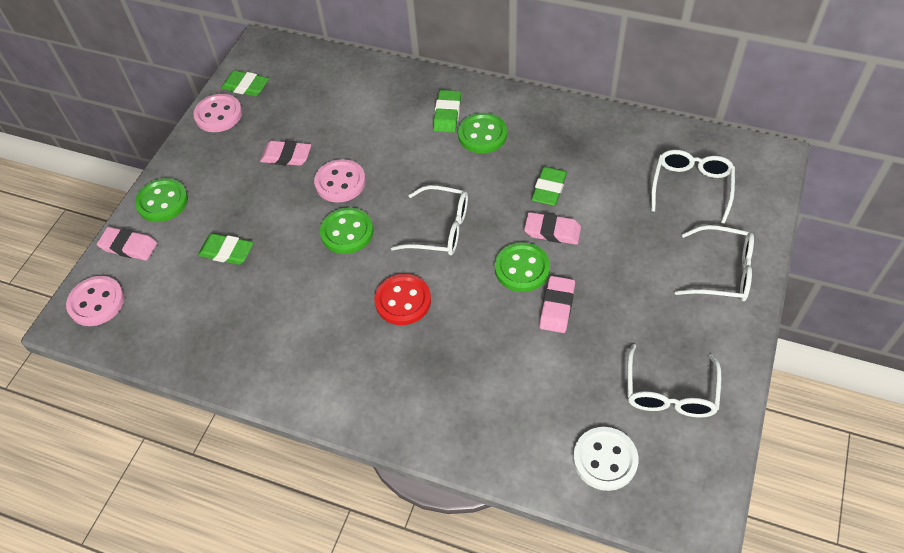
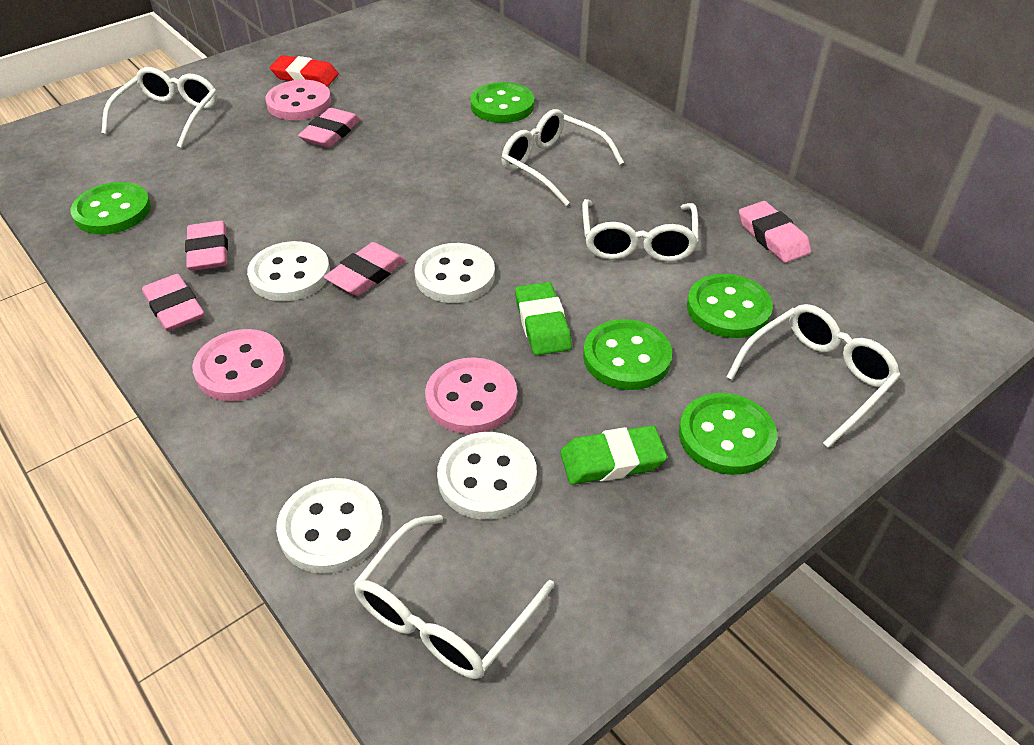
green button: [135,178,188,222] [320,207,373,254] [458,113,507,154] [495,242,550,292] = 4 -> [71,182,151,235] [470,82,534,123] [583,319,672,390] [679,393,777,475] [687,274,773,338] = 5
green eraser: [198,233,253,265] [221,70,269,96] [433,90,461,133] [532,167,567,206] = 4 -> [515,282,572,355] [560,425,667,485] = 2
pink eraser: [97,227,157,261] [260,141,311,166] [524,212,581,245] [539,276,575,333] = 4 -> [142,274,204,331] [185,221,228,271] [298,108,361,148] [324,242,406,296] [739,201,811,263] = 5
red button: [375,274,431,325] = 1 -> none = 0
red eraser: none = 0 -> [270,55,339,86] = 1
white button: [573,427,638,491] = 1 -> [247,241,330,301] [276,478,383,574] [414,243,495,303] [437,432,537,520] = 4
white glasses: [391,185,468,255] [628,344,722,418] [651,150,735,224] [675,225,754,301] = 4 -> [102,67,218,148] [353,515,554,679] [502,109,624,206] [582,199,699,262] [727,304,900,448] = 5

